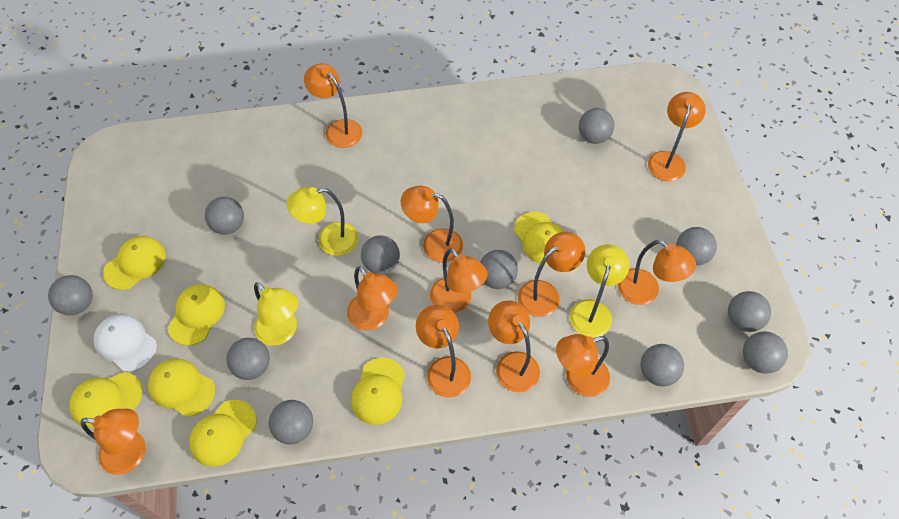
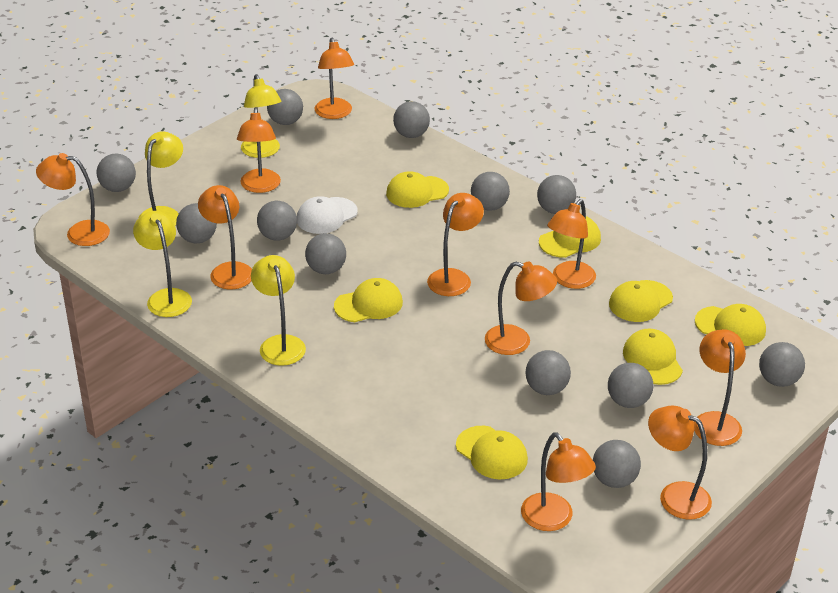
grey ball: [48,275,93,315] [205,197,244,235] [226,338,270,380] [269,400,313,445] [361,235,400,274] [480,250,518,289] [579,108,614,144] [640,344,684,386] [676,227,717,266] [728,291,771,332] [743,331,788,374] = 11 -> [97,153,136,192] [176,203,217,243] [257,201,297,241] [267,89,303,125] [305,233,346,274] [393,101,430,138] [471,172,510,211] [526,350,571,395] [537,175,576,214] [593,440,641,488] [608,363,653,408] [759,342,805,387] = 12
orange lamp: [80,409,146,475] [304,63,362,148] [347,266,398,330] [401,186,463,263] [416,305,471,398] [430,248,488,313] [488,300,540,392] [518,232,585,317] [556,334,610,397] [618,240,696,305] [648,92,706,181] = 11 -> [36,153,110,246] [198,185,252,290] [237,108,281,193] [315,38,354,119] [427,193,484,296] [485,261,557,355] [521,432,596,531] [547,199,596,289] [648,406,712,520] [694,329,746,446] = 10
yellow lamp: [254,282,299,346] [287,187,358,256] [570,244,629,337] = 3 -> [133,211,192,317] [138,131,183,226] [241,74,281,158] [251,255,306,366] = 4

